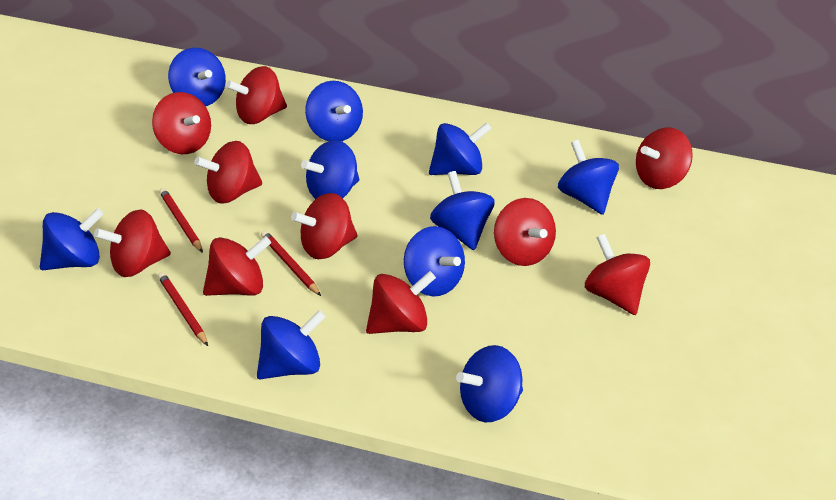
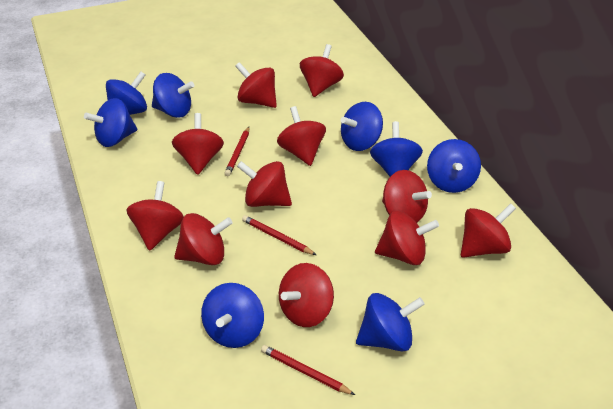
blue spinning top: [40,208,104,270] [168,48,226,106] [257,310,326,379] [301,140,359,199] [305,81,363,141] [404,226,465,297] [429,122,492,175] [430,171,495,250] [456,345,523,422] [558,140,619,215] = 10 -> [84,98,137,147] [106,72,147,115] [152,73,194,118] [201,283,264,348] [341,102,383,151] [356,293,425,352] [370,121,423,177] [427,139,481,193] = 8
red spinning top: [94,209,171,277] [152,92,211,154] [194,141,262,204] [203,236,271,296] [226,66,287,124] [291,193,358,259] [366,271,436,334] [494,198,556,266] [585,234,650,315] [636,128,693,189] = 10 -> [127,181,184,251] [172,113,224,175] [174,213,233,265] [235,62,277,108] [237,161,292,207] [277,106,326,166] [279,263,334,327] [300,44,344,97] [375,211,439,265] [382,170,432,223] [461,203,516,258] = 11

